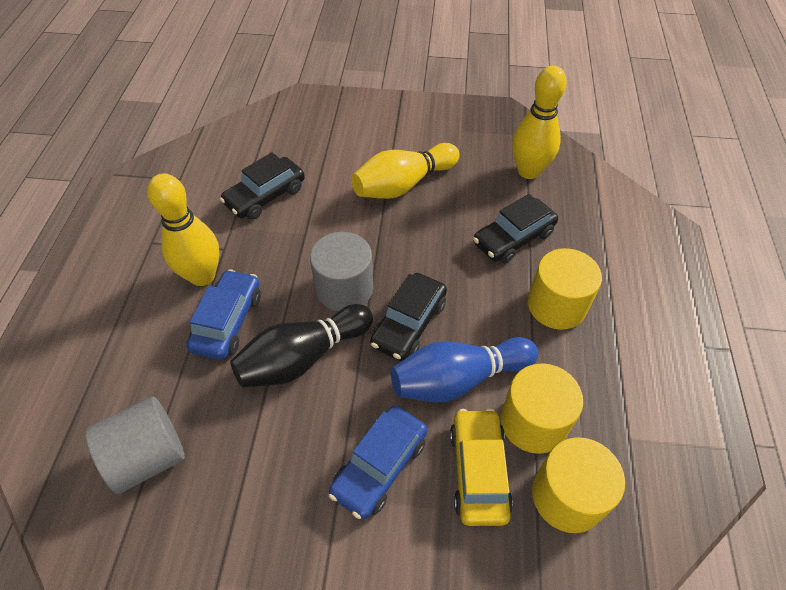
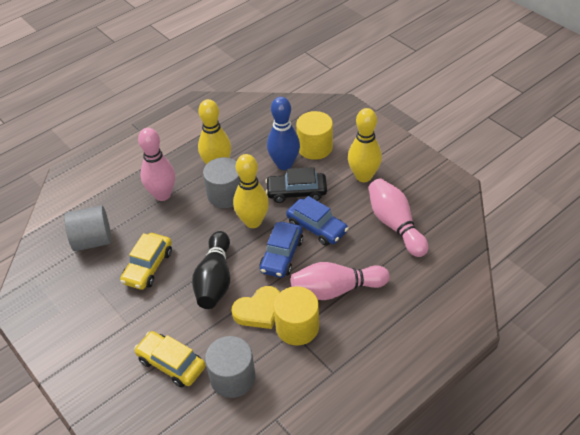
black car: [220,152,305,220] [370,273,447,361] [473,194,558,264] = 3 -> [265,167,327,203] = 1
grey cylinder: [85,396,185,494] [310,232,373,311] = 2 -> [64,205,111,251] [203,157,240,208] [205,336,255,398] = 3
pink bowling pin: none = 0 -> [138,128,175,201] [291,262,390,300] [368,178,428,257] = 3
yellow car: [450,409,513,526] = 1 -> [120,233,172,290] [134,331,206,387] = 2
yellow cylinder: [501,363,583,454] [528,248,602,330] [532,437,625,533] = 3 -> [274,286,319,346] [296,111,333,160] = 2
yellow heart: none = 0 -> [231,286,280,329] = 1

